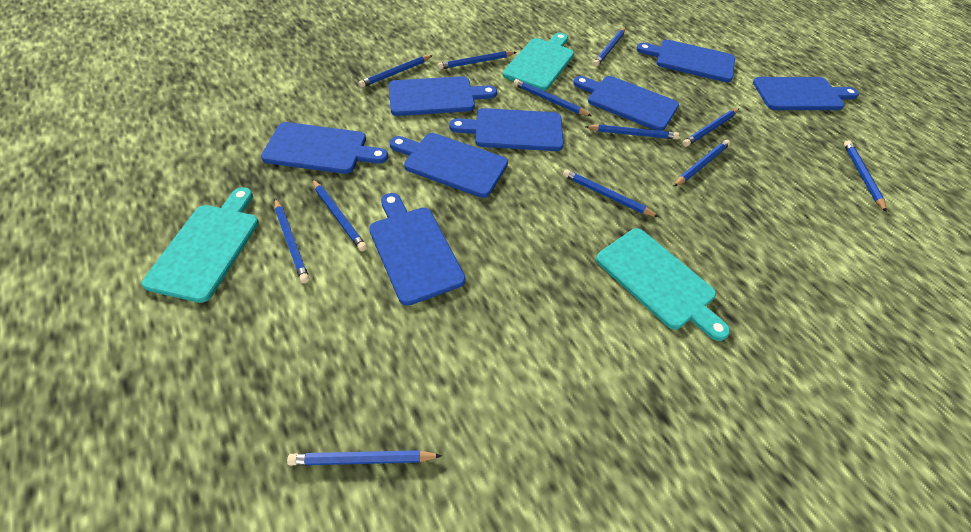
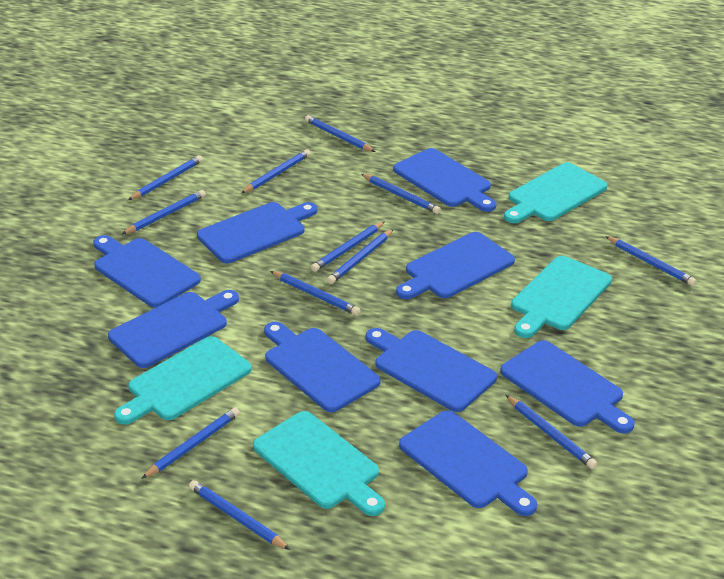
blue cutting board: [261,122,388,174] [369,193,466,306] [389,76,497,116] [390,133,508,198] [449,108,564,151] [573,76,679,131] [636,40,735,82] [753,77,859,110] = 8 -> [93,235,201,308] [108,290,239,368] [197,202,317,263] [264,322,381,412] [366,328,497,412] [393,148,497,212] [396,232,515,299] [399,410,537,516] [500,340,635,434] = 9
turquoise cutting board: [142,187,259,303] [503,33,574,91] [596,228,730,341] = 3 -> [114,336,252,425] [253,411,385,516] [504,162,607,223] [511,256,612,338] = 4

